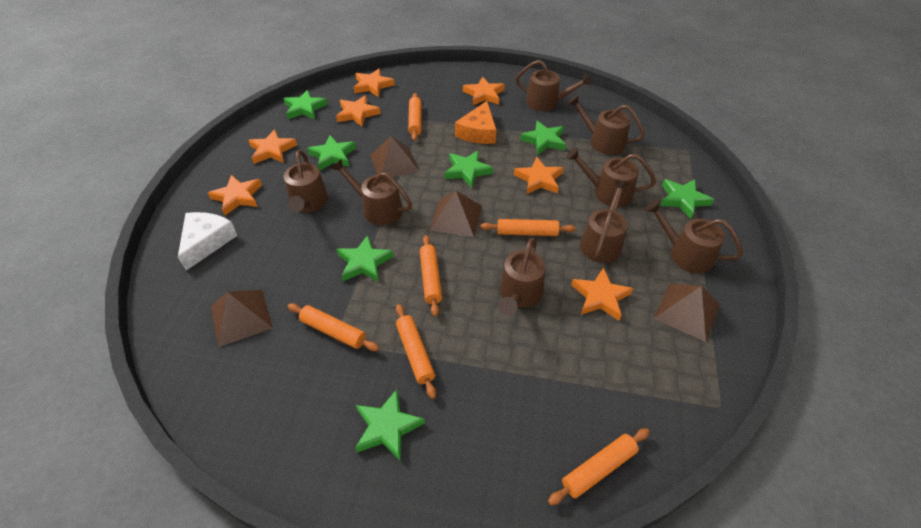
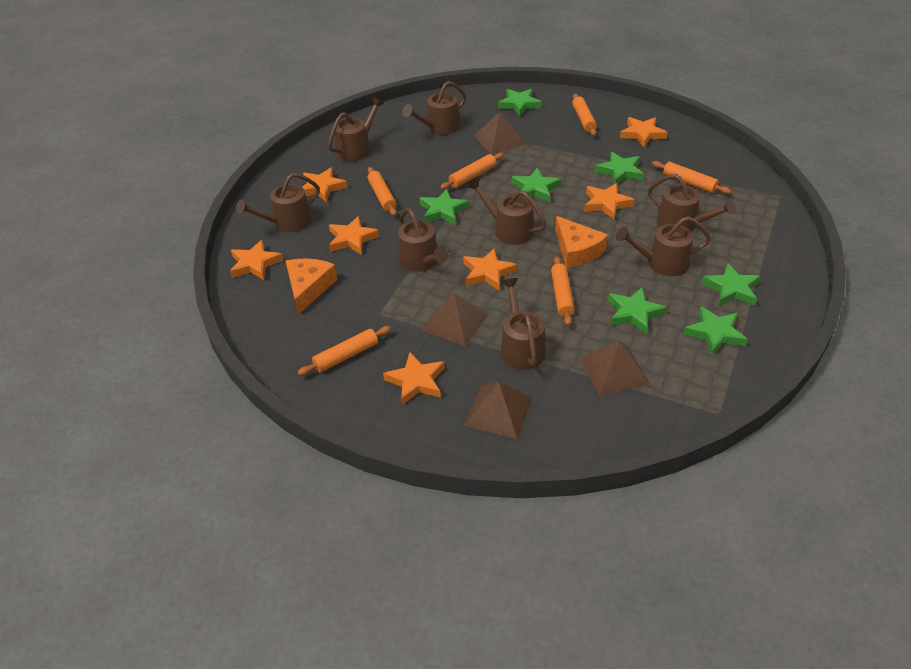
orange cheese: [455,101,496,144] = 1 -> [286,258,338,315] [555,216,608,268] = 2
white cheese: [178,212,238,271] = 1 -> none = 0

